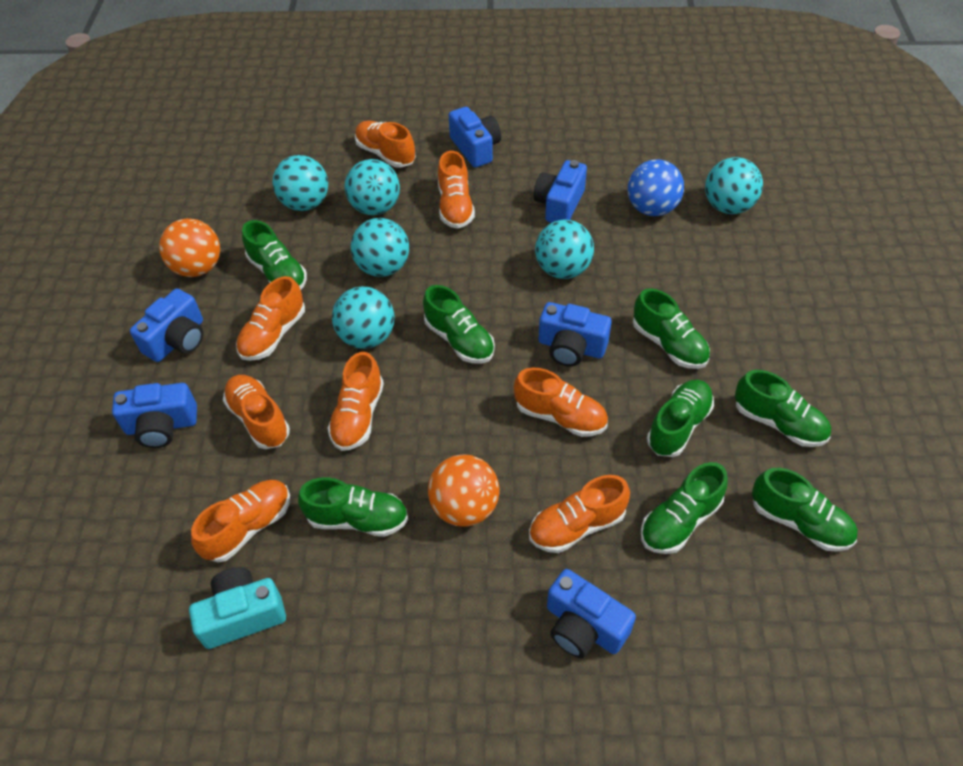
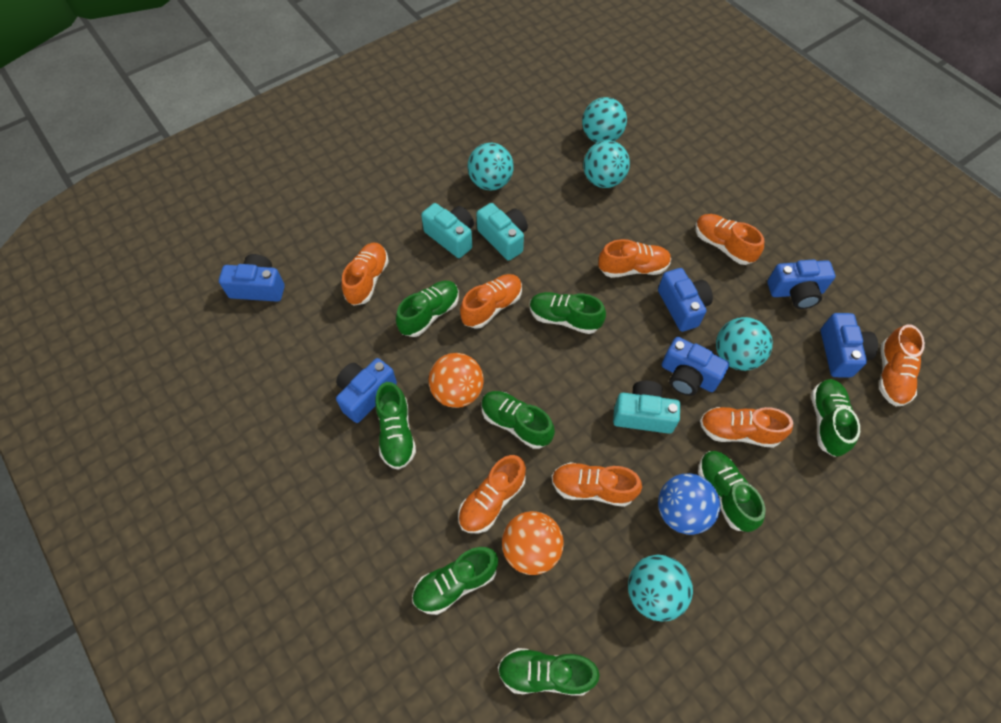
turquoise ball: [273,155,328,211] [332,286,394,349] [345,159,400,215] [351,218,409,277] [535,219,594,279] [705,157,763,214] = 6 -> [467,143,514,191] [582,97,627,143] [583,140,630,188] [628,555,693,621] [716,317,773,371] = 5
turquoise camera: [189,568,286,649] = 1 -> [421,203,474,258] [476,203,528,261] [613,381,680,434] = 3

